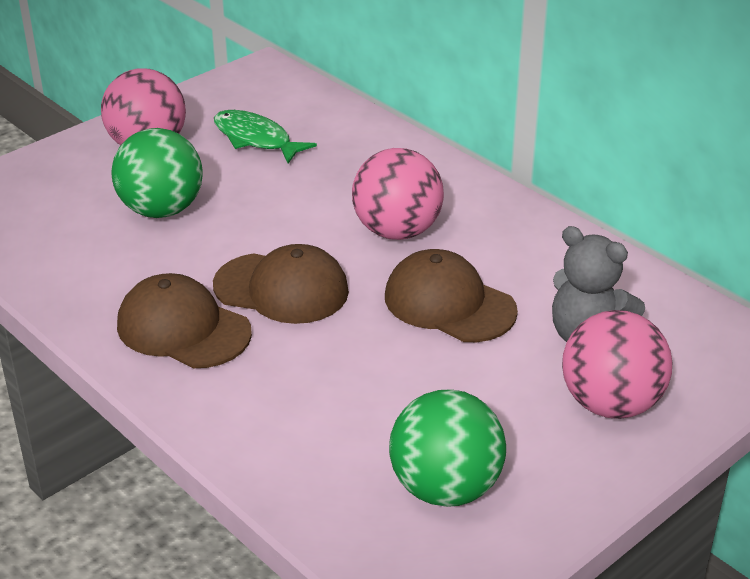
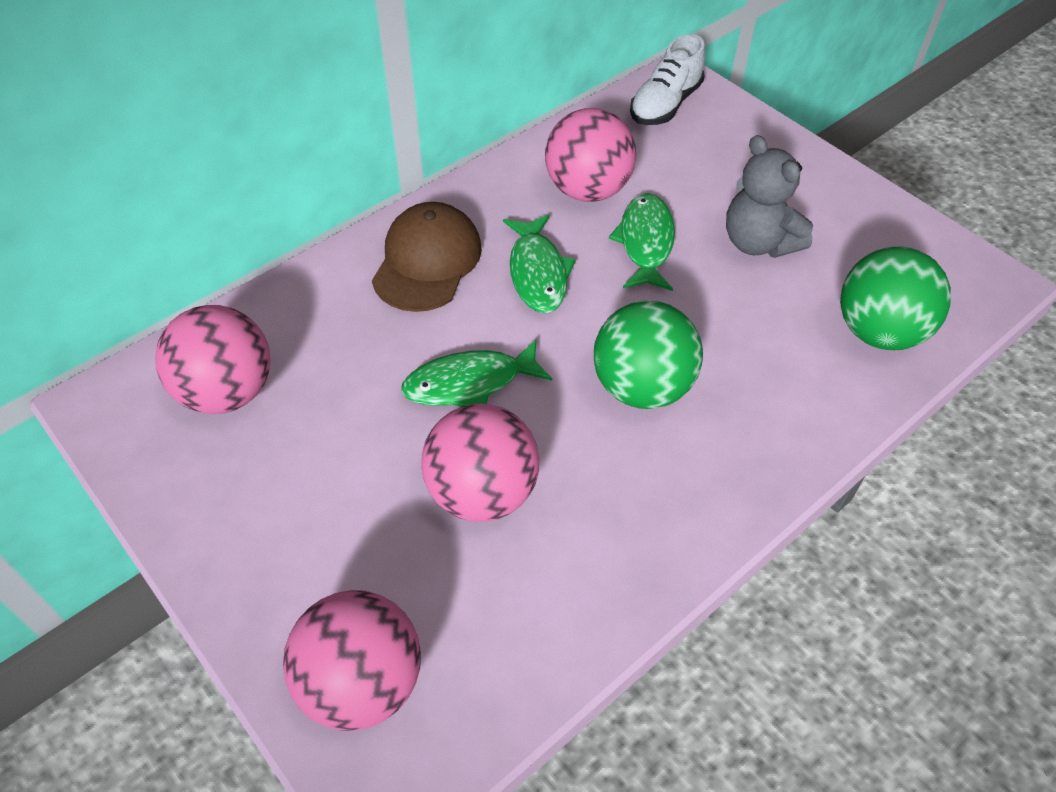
brown cap: [117,273,252,368] [213,244,349,324] [385,249,518,342] = 3 -> [372,202,482,312] = 1
green fish: [214,110,317,163] = 1 -> [401,339,552,407] [503,215,576,313] [609,193,675,291] = 3
pink ball: [101,68,186,145] [352,148,444,240] [562,310,672,419] = 3 -> [155,305,271,414] [283,590,421,731] [421,404,539,522] [545,108,636,202] = 4
white shoe: none = 0 -> [630,34,705,125] = 1

